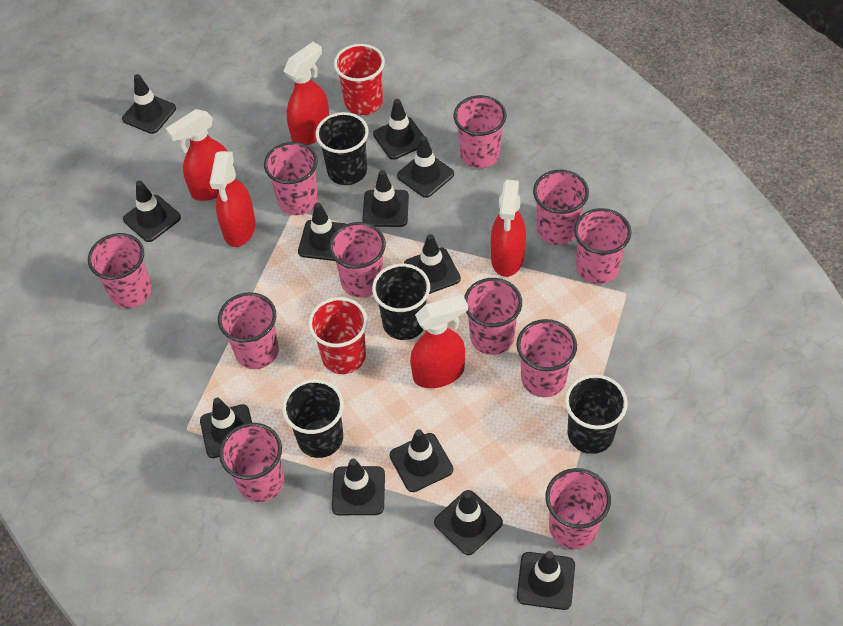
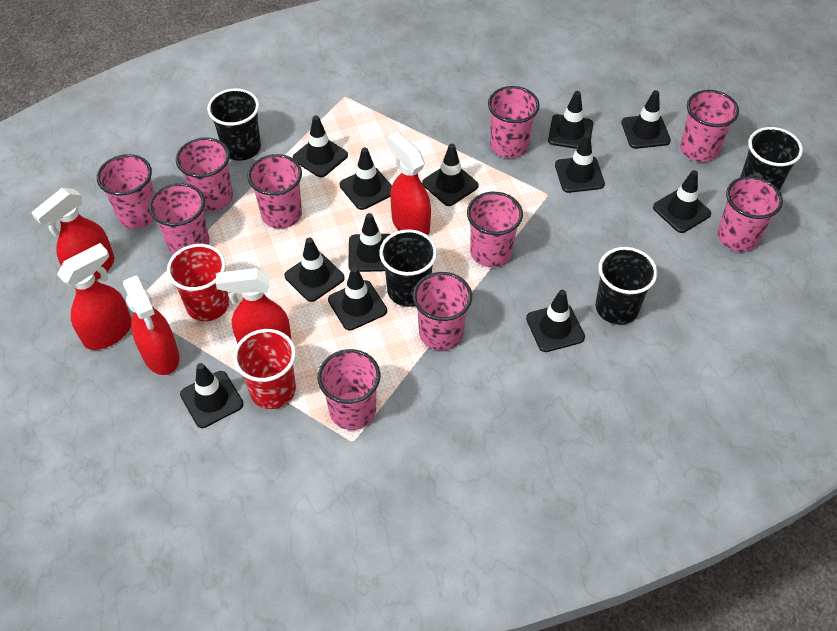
pink cup: [88,233,152,308] [218,292,279,369] [219,423,284,502] [264,142,318,215] [329,222,386,298] [454,95,506,168] [464,278,522,355] [517,319,577,397] [533,170,589,245] [546,468,611,549] [574,208,631,284] = 11 -> [97,154,155,229] [149,183,210,255] [176,137,233,211] [247,154,302,229] [317,349,381,430] [413,272,472,350] [467,192,523,267] [488,86,540,158] [680,90,739,162] [717,176,783,252] = 10

